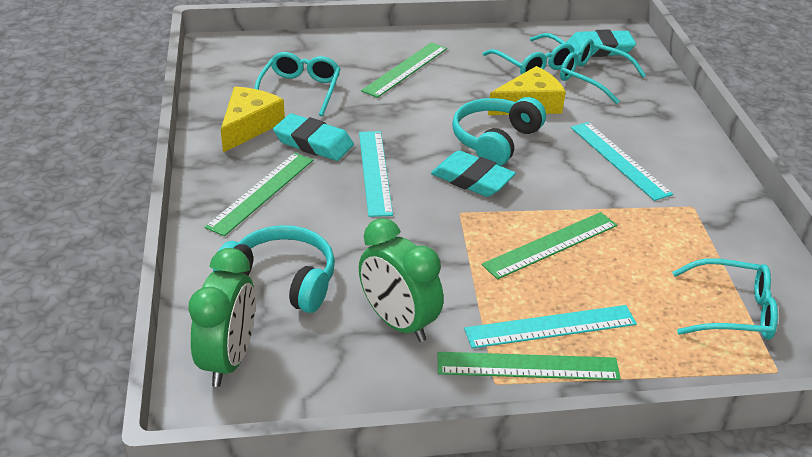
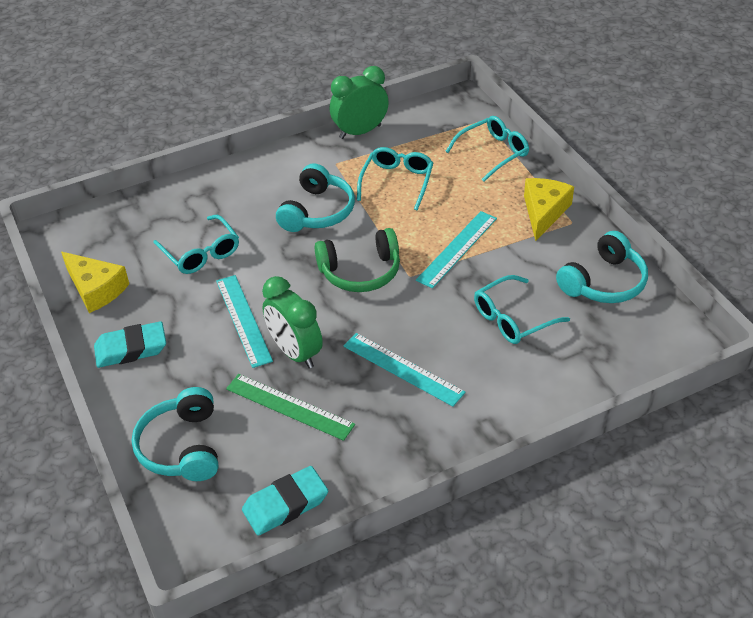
green headphones: none = 0 -> [314,228,400,292] = 1
green ruler: [205,153,313,236] [361,42,447,98] [438,352,621,380] [482,212,617,279] = 4 -> [226,374,355,441] = 1
turquoise eraser: [273,114,354,161] [431,151,516,197] [566,30,636,57] = 3 -> [94,321,166,368] [242,466,328,536] = 2
turquoise headphones: [213,225,335,313] [452,97,546,166] = 2 -> [132,387,218,481] [276,163,355,232] [556,231,648,303] = 3

